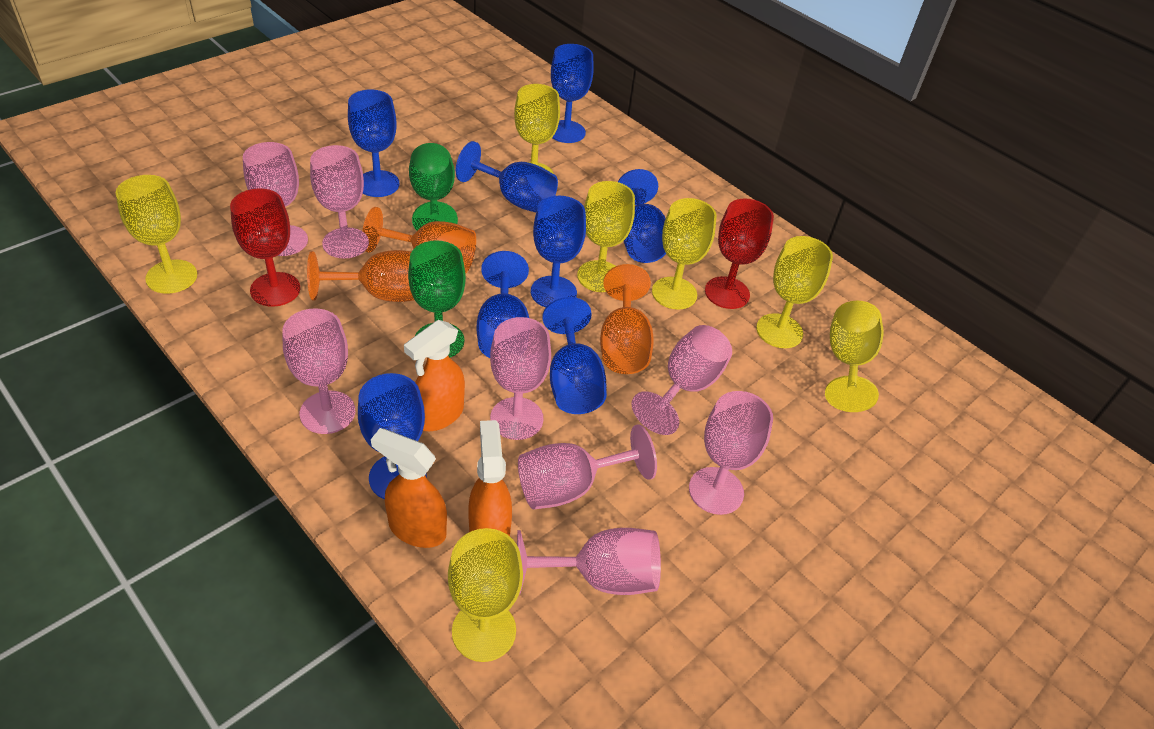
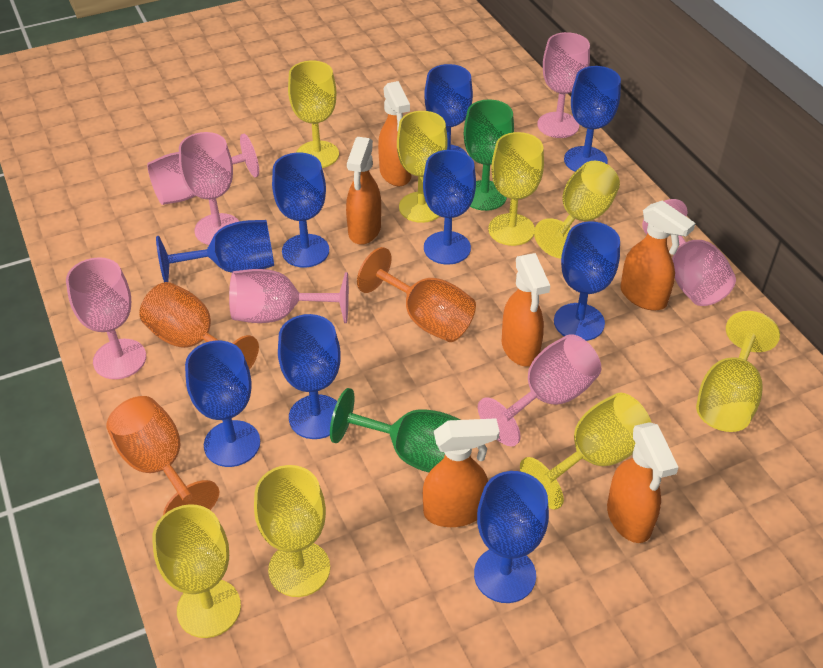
blue goblet: [348,90,400,197] [358,373,427,499] [456,141,558,212] [477,251,529,358] [531,196,586,308] [542,297,607,414] [551,44,594,143] [618,169,666,263] = 8 -> [156,220,274,282] [185,341,260,467] [272,153,329,267] [278,314,341,439] [423,150,476,265] [424,64,473,154] [474,471,549,603] [554,222,620,341] [564,66,621,172] = 9
orange spray bottle: [371,428,447,548] [404,320,465,431] [468,420,512,536] = 3 -> [346,137,381,245] [378,81,412,186] [423,418,500,527] [502,253,550,367] [607,422,679,543] [620,201,695,310] = 6
pink goblet: [243,142,308,256] [282,308,355,434] [310,145,365,258] [490,317,551,440] [517,528,661,595] [518,424,657,509] [631,325,732,435] [689,391,773,515] = 8 -> [66,257,146,379] [147,134,259,205] [179,132,239,245] [229,269,349,323] [478,334,601,447] [537,32,590,138] [642,199,736,306] = 7
red goblet: [230,188,300,307] [705,199,774,309] = 2 -> none = 0
yellow goblet: [116,175,197,294] [448,528,523,662] [514,84,560,173] [577,181,635,292] [652,198,717,310] [756,236,833,348] [825,301,884,412] = 7 -> [152,504,241,638] [254,465,330,597] [288,61,339,168] [397,111,448,223] [488,132,544,246] [520,393,652,509] [534,161,620,259] [696,311,780,432] = 8

